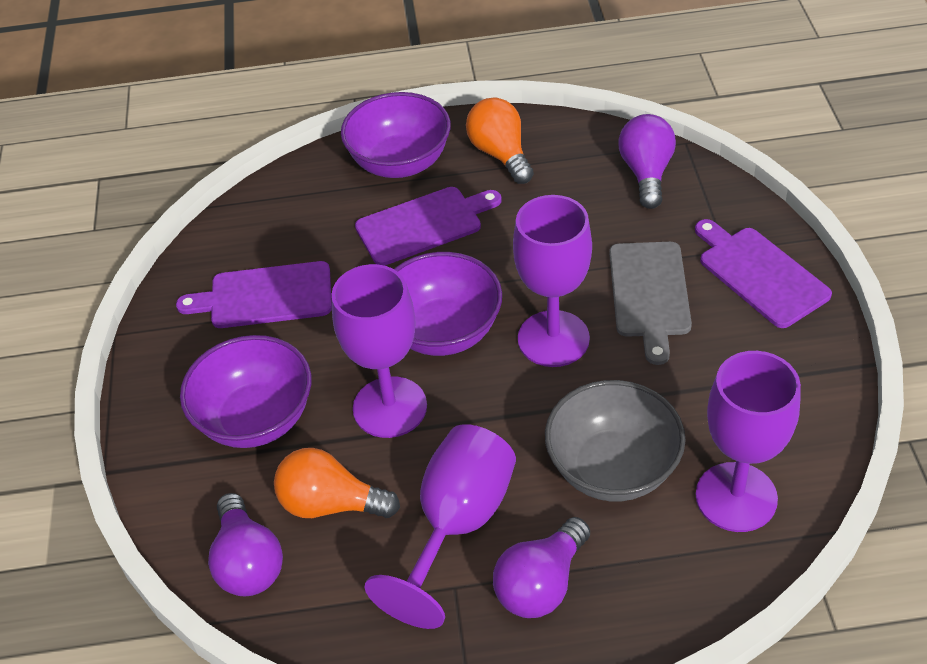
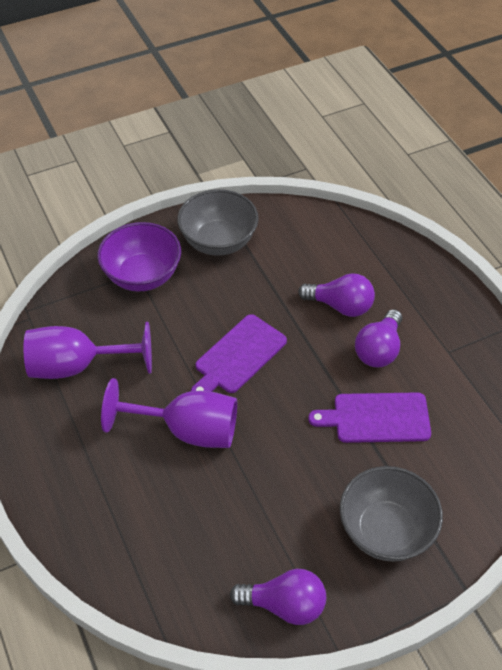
grey bowl: [545,380,686,501] = 1 -> [177,189,259,256] [340,466,443,562] = 2
grey cutting board: [609,242,692,365] = 1 -> none = 0
orange light bulb: [274,448,400,518] [466,97,534,184] = 2 -> none = 0
purple bowl: [180,335,311,448] [341,92,451,178] [394,252,502,356] = 3 -> [97,222,181,291] = 1
purple cutting board: [176,261,332,328] [355,187,502,266] [695,219,832,328] = 3 -> [191,314,287,393] [308,392,431,443] = 2
purple goblet: [332,264,427,438] [364,424,516,629] [513,195,592,367] [695,351,801,532] = 4 -> [23,322,152,379] [101,378,237,448] = 2

